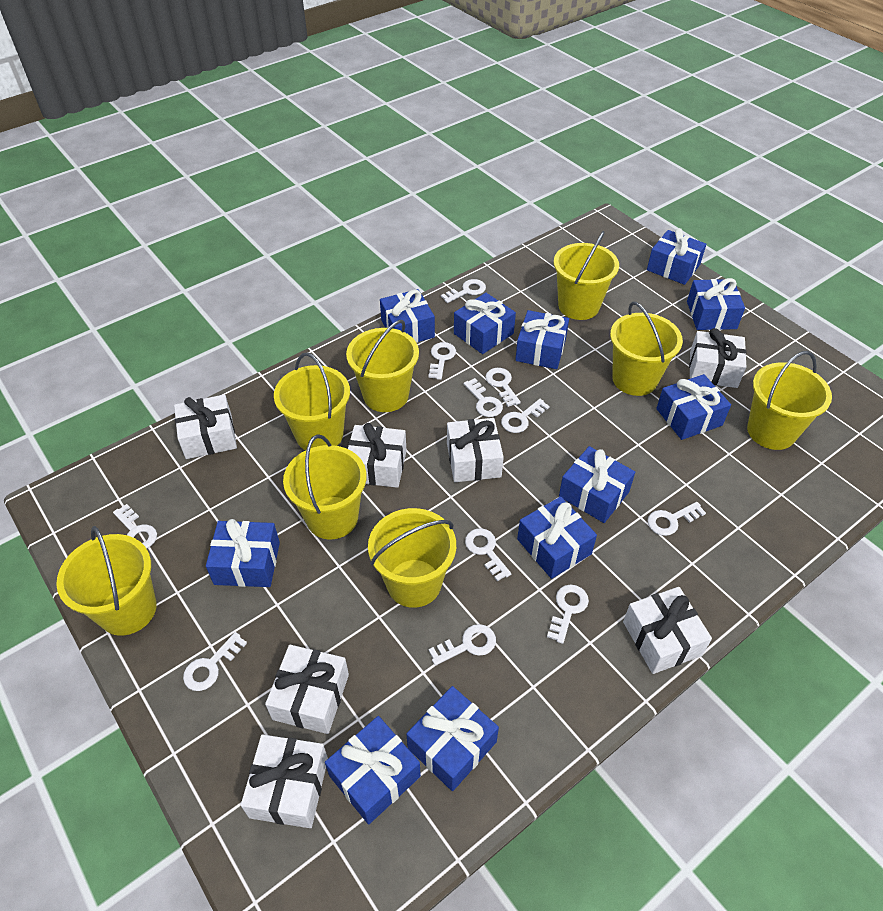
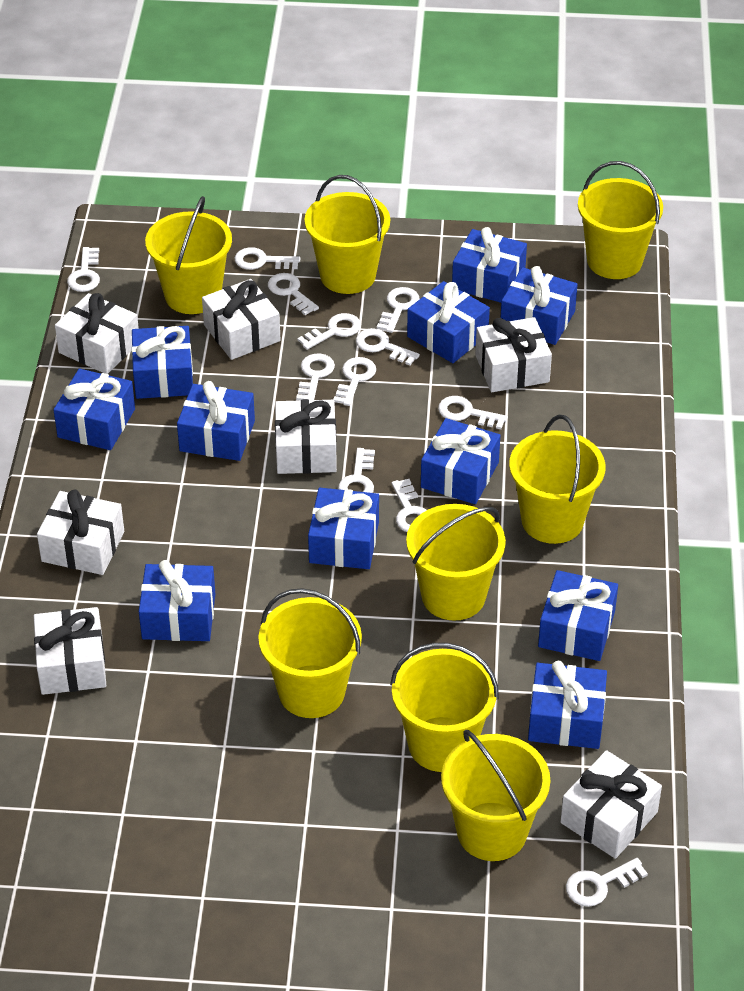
white key: [113,504,157,549] [183,632,247,691] [428,342,456,380] [429,624,496,665] [441,279,486,303] [464,378,503,417] [465,528,511,581] [486,368,521,407] [501,399,550,433] [547,584,589,644] [648,502,706,536] = 11 -> [67,247,100,292] [234,247,300,270] [268,273,319,315] [296,354,335,400] [297,313,361,350] [333,357,376,406] [338,448,375,493] [356,328,420,366] [377,287,419,333] [391,479,427,532] [438,396,508,429] [566,858,648,907] = 12

